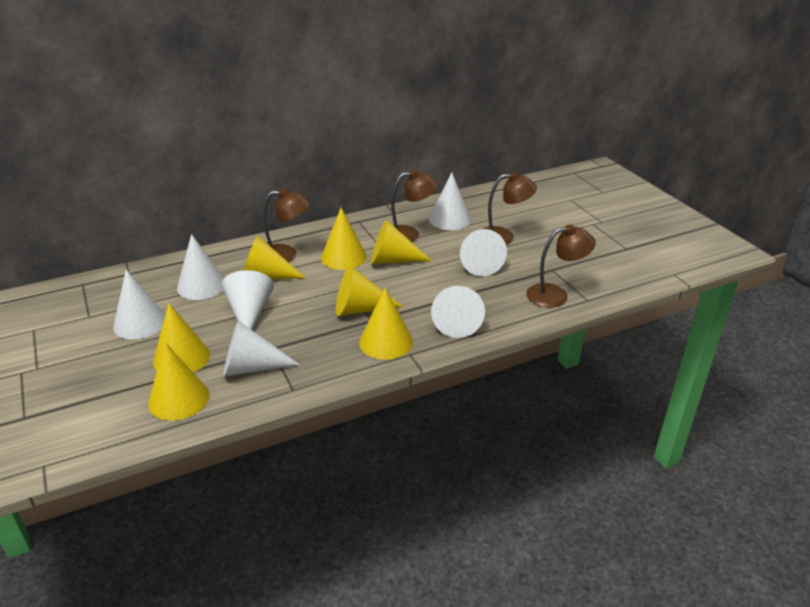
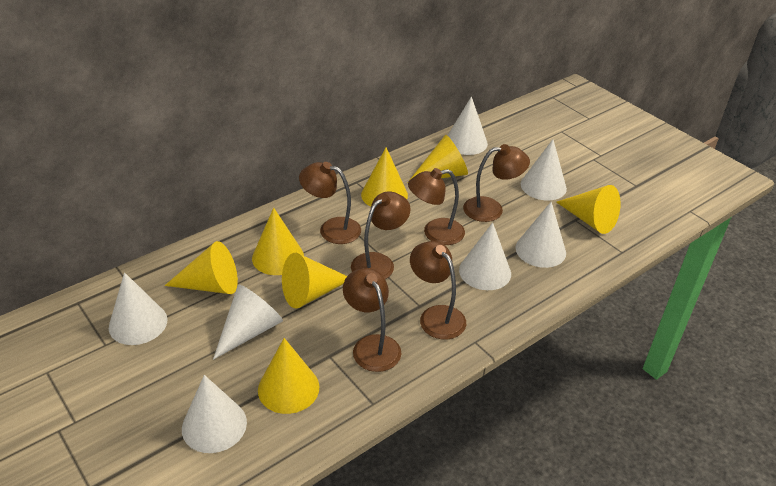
brown lamp: [263,188,310,262] [391,170,438,242] [483,172,537,245] [526,224,596,308] = 4 -> [299,162,361,244] [343,268,401,372] [351,192,411,279] [408,168,465,245] [410,241,466,340] [463,144,530,222] = 6

